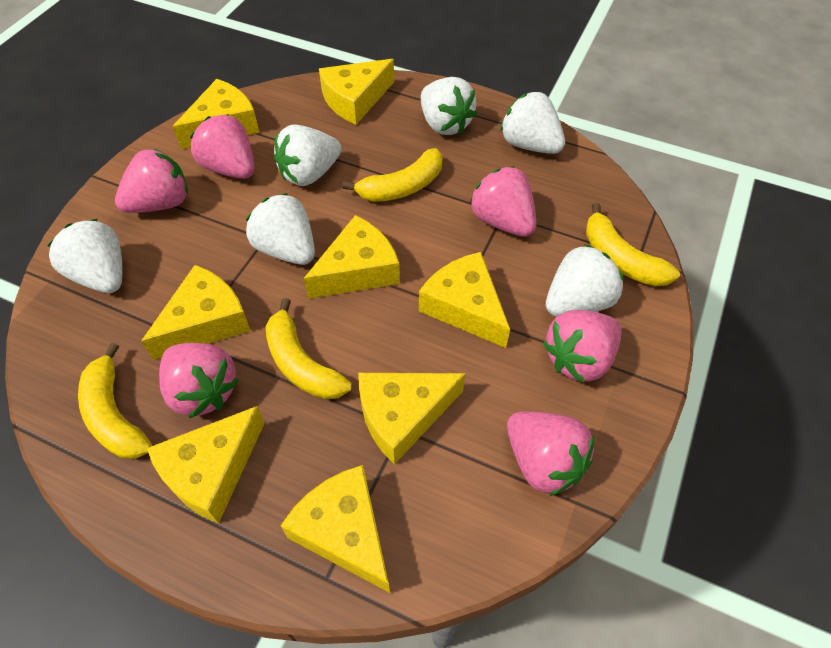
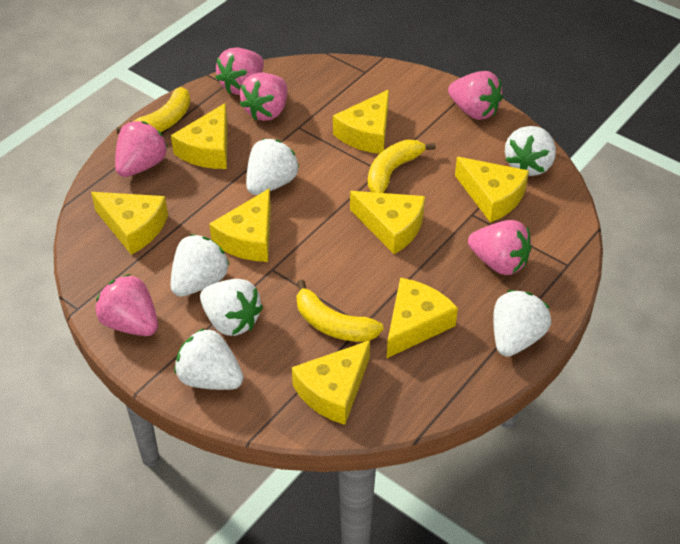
yellow banana: [78,343,152,459] [265,298,352,399] [342,148,443,202] [586,203,680,286] = 4 -> [117,87,190,134] [297,279,383,342] [368,140,436,193] = 3

